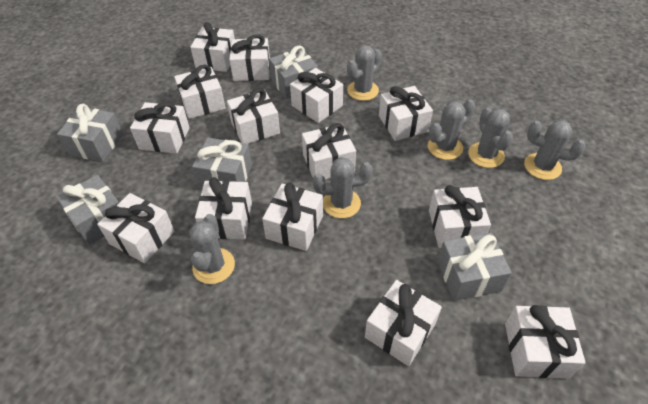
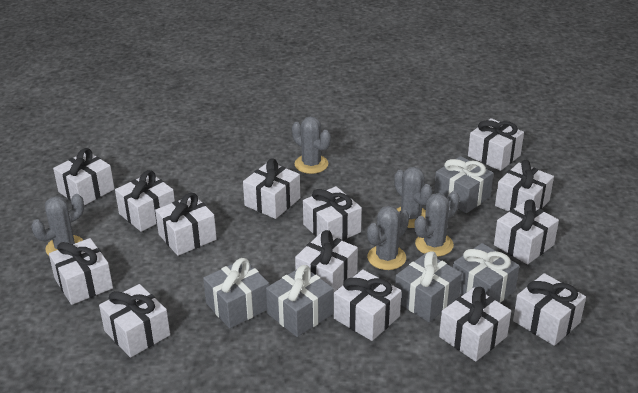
grey cactus: [189,214,235,284] [313,157,373,218] [347,45,382,101] [428,99,475,160] [468,108,513,168] [524,120,586,180] = 6 -> [31,194,84,256] [292,116,331,174] [367,206,409,270] [394,167,433,228] [414,191,460,256] = 5

